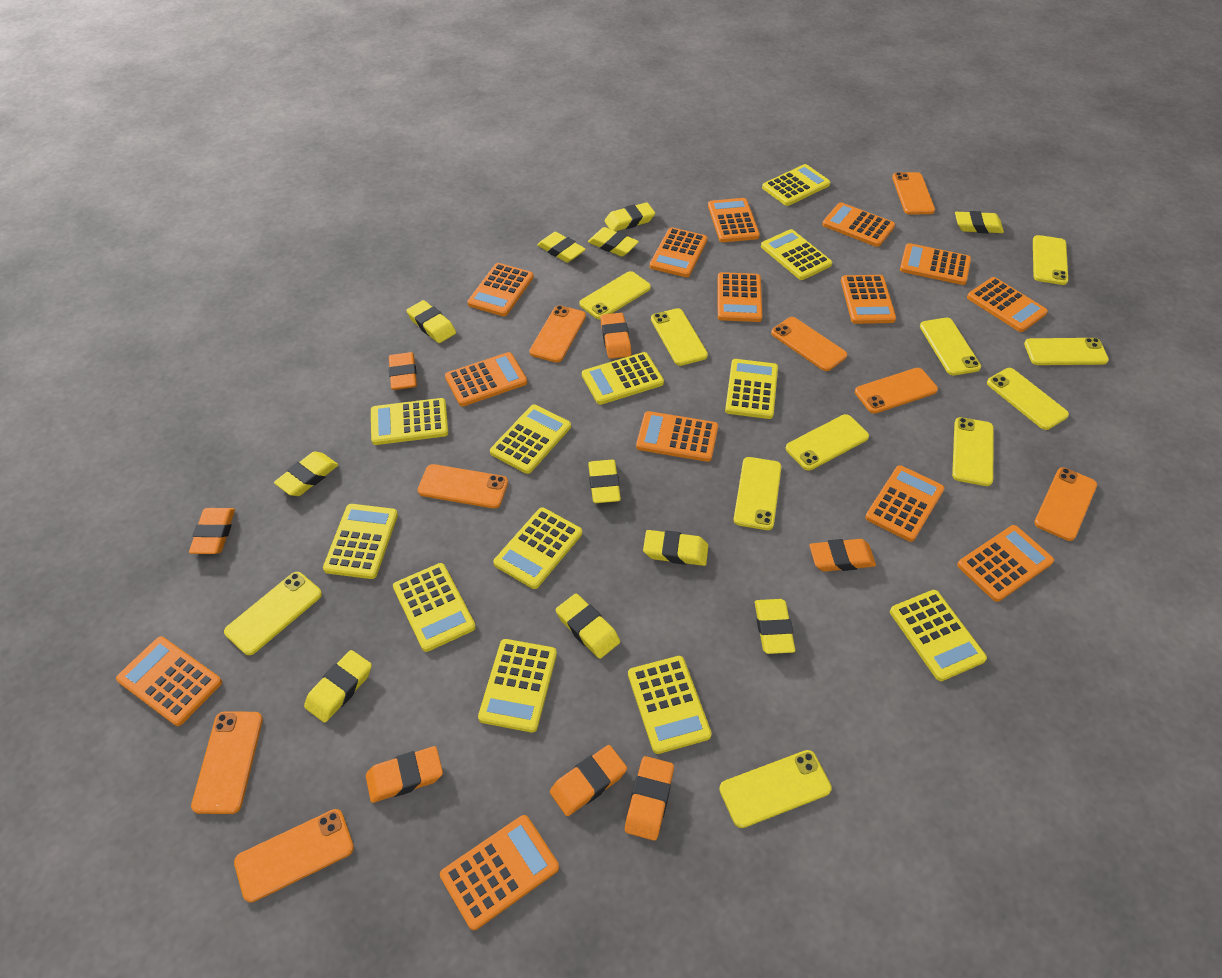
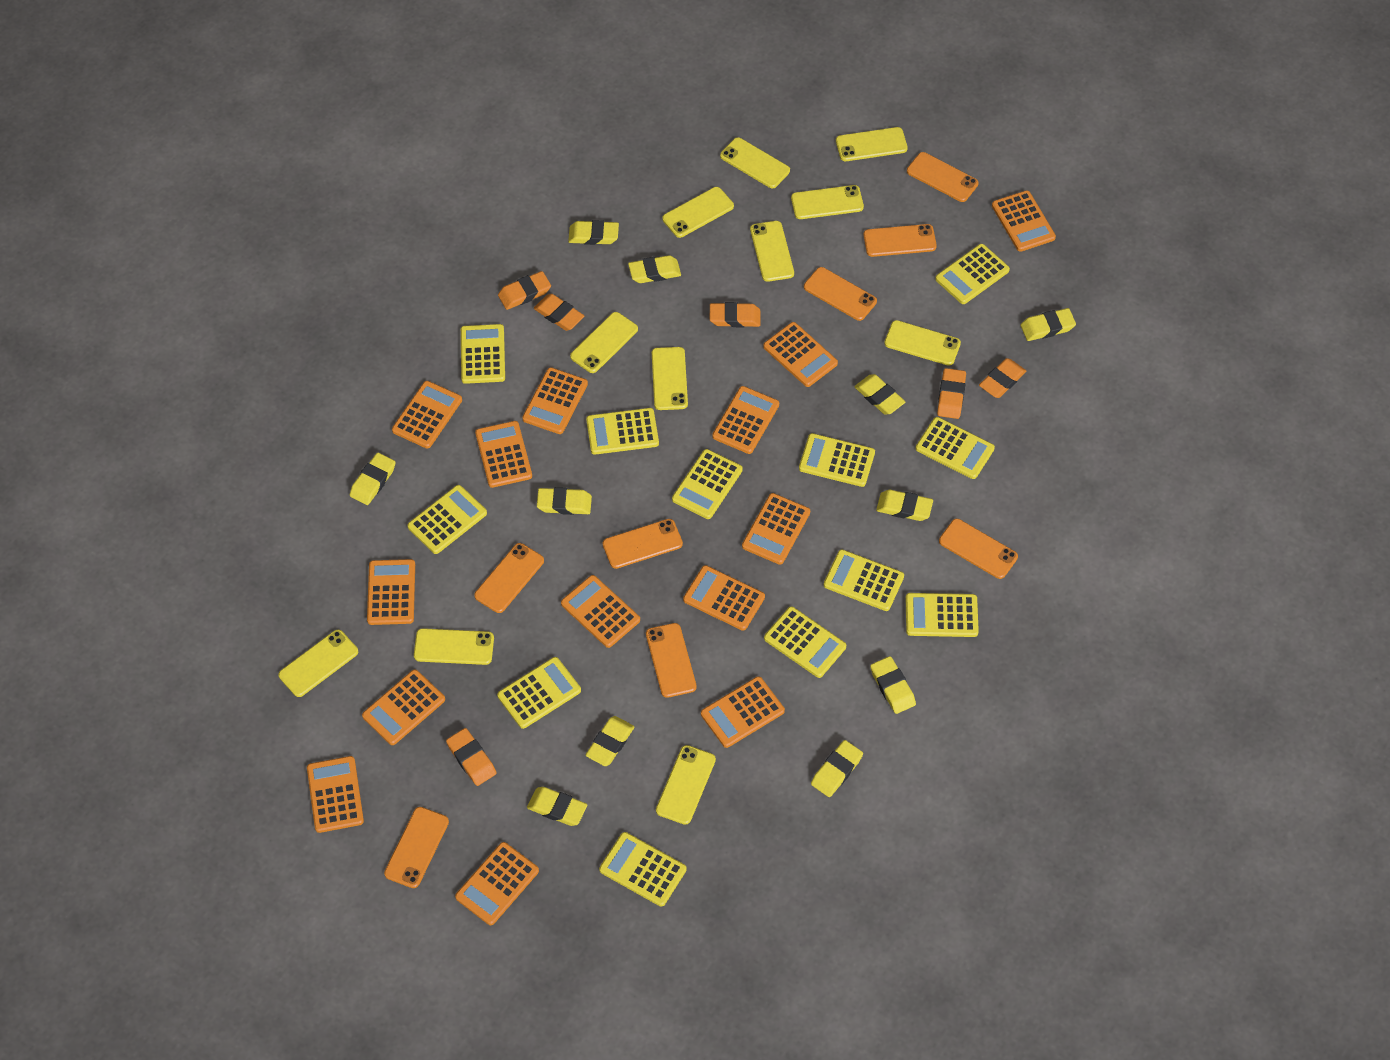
orange eraser: [189,508,235,554] [366,746,443,803] [389,352,417,390] [550,745,627,816] [601,313,631,359] [625,756,674,841] [809,539,876,572] = 7 -> [446,728,497,786] [498,271,551,310] [534,294,584,331] [710,302,760,327] [937,368,966,419] [979,358,1026,398] = 6

